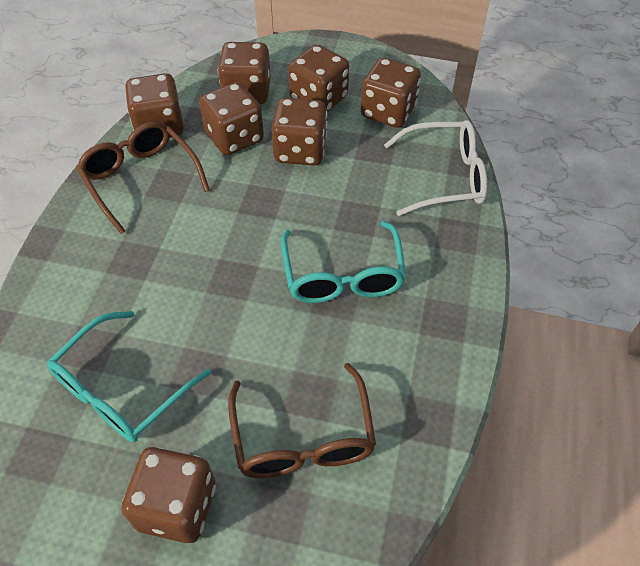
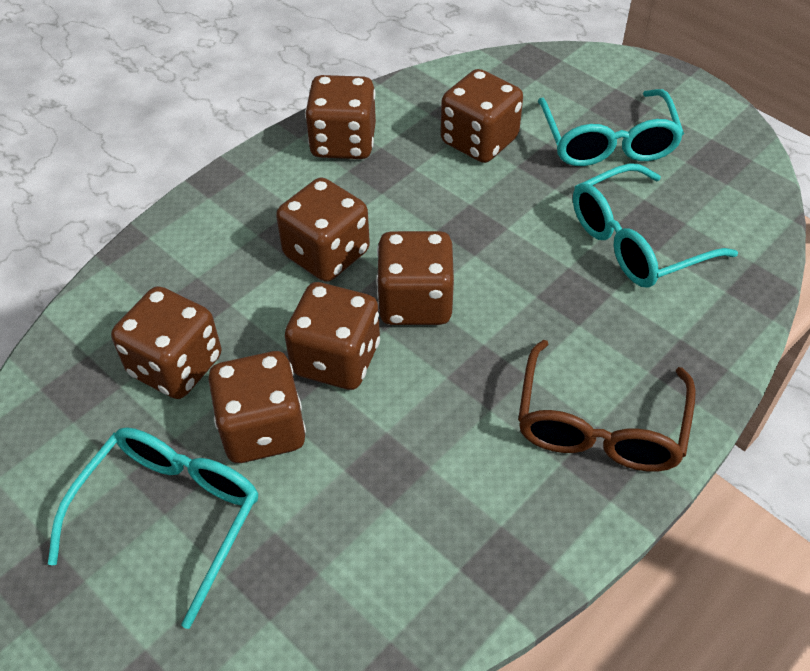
brown glasses: [77,121,210,234] [228,363,376,478] = 2 -> [518,340,696,472] = 1
turquoise glasses: [47,311,211,442] [281,221,406,303] = 2 -> [48,427,258,629] [538,89,684,166] [573,163,738,288] = 3
white glasses: [384,120,487,216] = 1 -> none = 0

